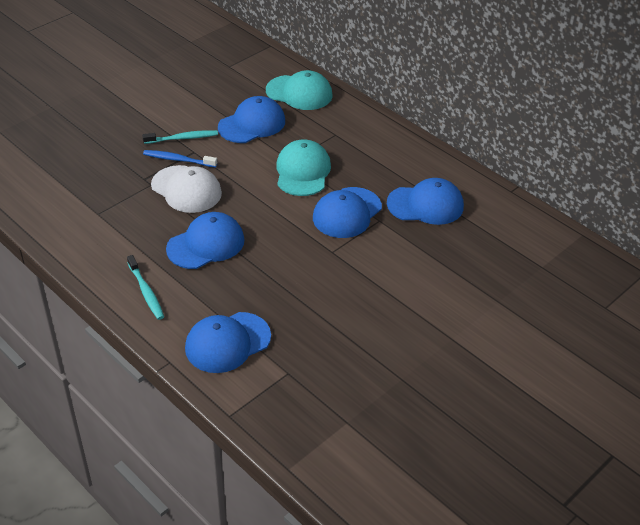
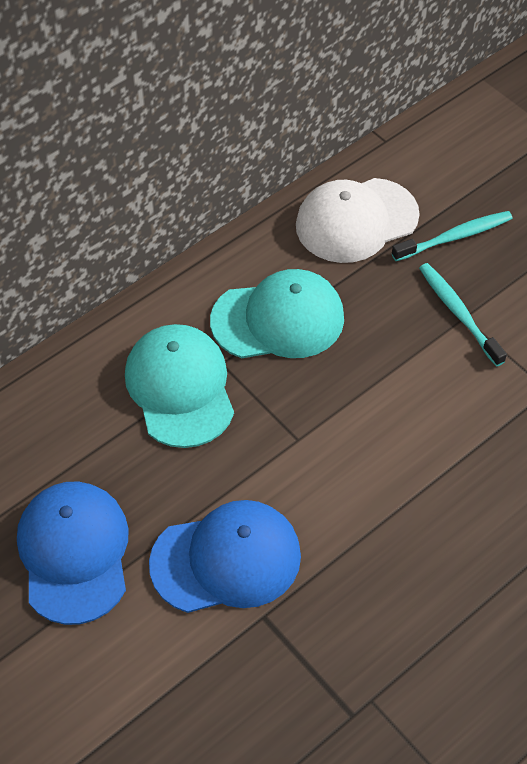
blue cap: [166,212,245,269] [185,312,271,373] [218,96,285,143] [313,187,382,238] [387,178,464,225] = 5 -> [17,482,129,625] [149,500,301,613] = 2
blue toothbrush: [143,150,217,168] = 1 -> none = 0

